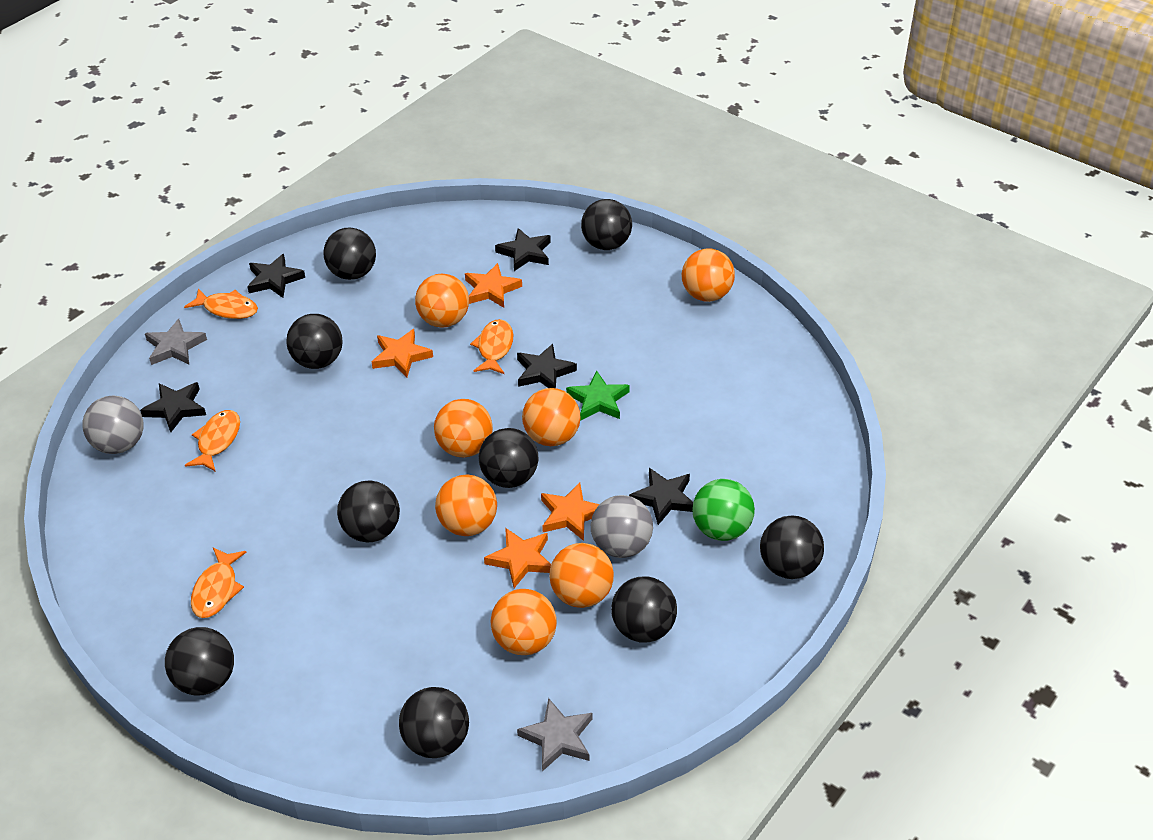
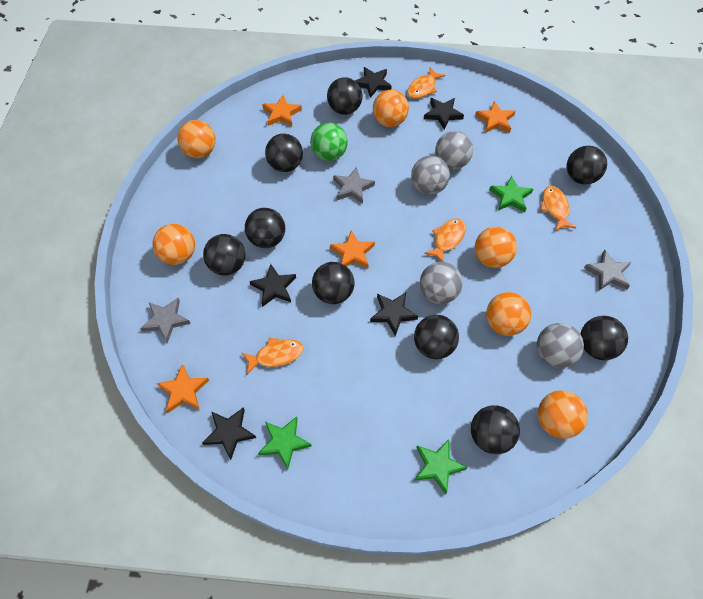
green star: [566,371,630,421] = 1 -> [258,416,312,469] [414,439,468,494] [489,175,533,212] = 3
grey ball: [82,395,143,454] [591,495,653,558] = 2 -> [411,155,450,195] [420,262,463,304] [435,131,473,169] [537,323,584,368] = 4
grey star: [145,319,207,365] [517,698,592,771] = 2 -> [140,298,191,343] [333,167,375,204] [584,250,631,291] = 3
orange ball: [415,273,469,327] [434,399,493,457] [435,474,497,536] [490,589,557,655] [522,388,581,446] [549,543,614,608] [682,248,735,302] = 7 -> [152,224,195,265] [177,120,216,158] [373,90,409,127] [475,227,517,268] [486,292,531,336] [538,391,588,439] = 6

